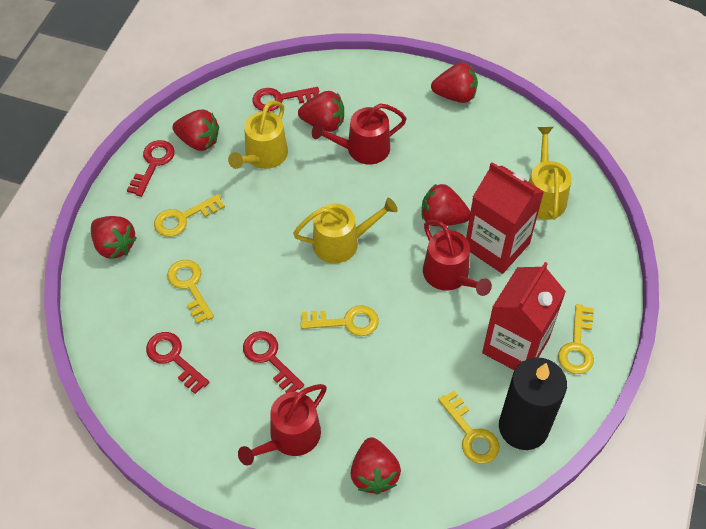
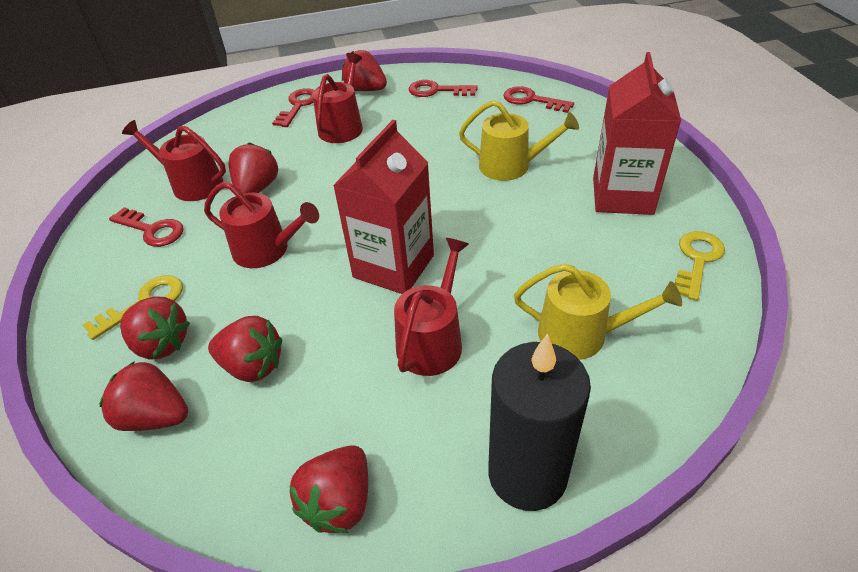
red watering can: [238,384,327,466] [312,104,407,164] [423,220,492,296] = 3 -> [122,120,226,201] [204,181,319,268] [313,53,363,143] [394,238,469,376] = 4
yellow key: [154,194,225,237] [167,260,214,324] [301,305,379,336] [438,391,499,464] [558,304,594,374] = 5 -> [83,275,183,340] [675,231,725,301] = 2
yellow watering can: [228,101,288,169] [293,198,398,263] [528,127,572,220] = 3 -> [459,100,579,181] [514,263,682,360] = 2

